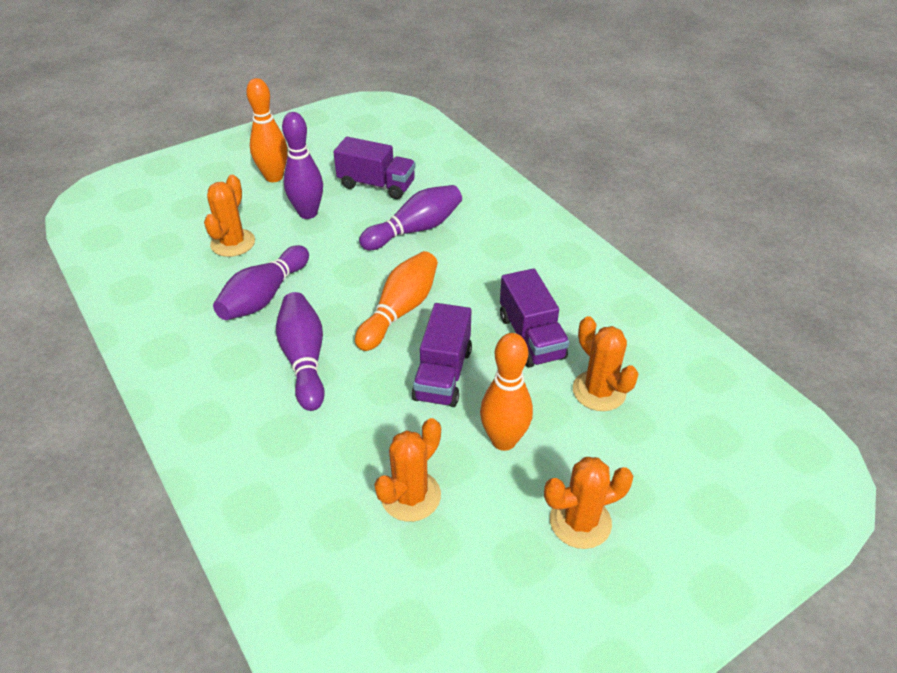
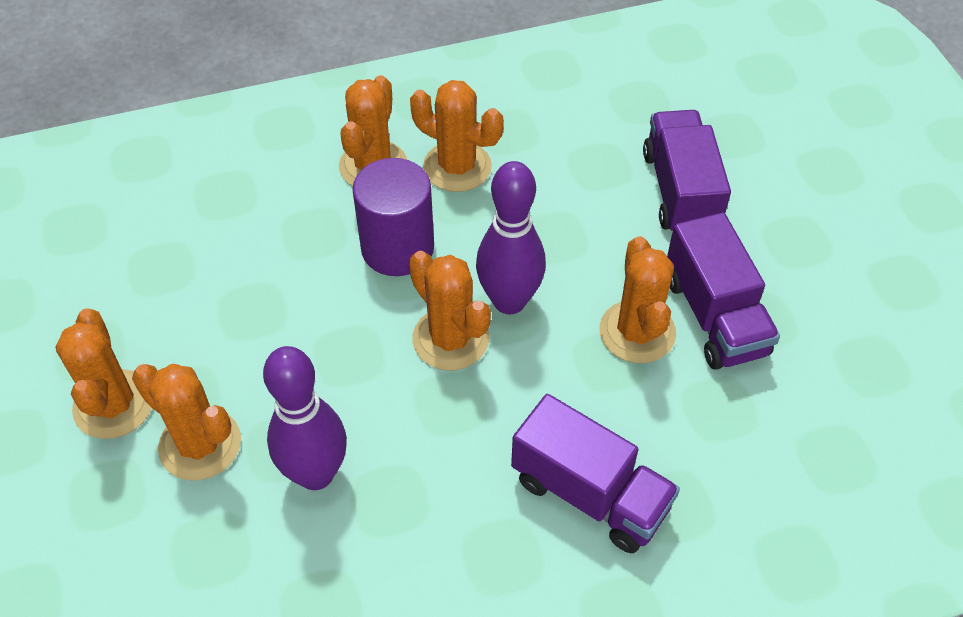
orange bowling pin: [246,78,287,182] [355,251,438,351] [480,333,533,451] = 3 -> none = 0
orange cactus: [204,175,255,257] [374,418,441,522] [544,457,634,549] [573,316,639,411] = 4 -> [56,308,152,439] [132,364,241,481] [339,75,407,186] [409,251,491,370] [410,80,504,192] [599,236,676,363] = 6
purple bowling pin: [213,245,309,320] [276,292,325,411] [282,112,323,219] [359,185,462,250] = 4 -> [263,346,347,490] [476,161,546,314] = 2
purple cylinder: none = 0 -> [352,158,434,276] = 1

